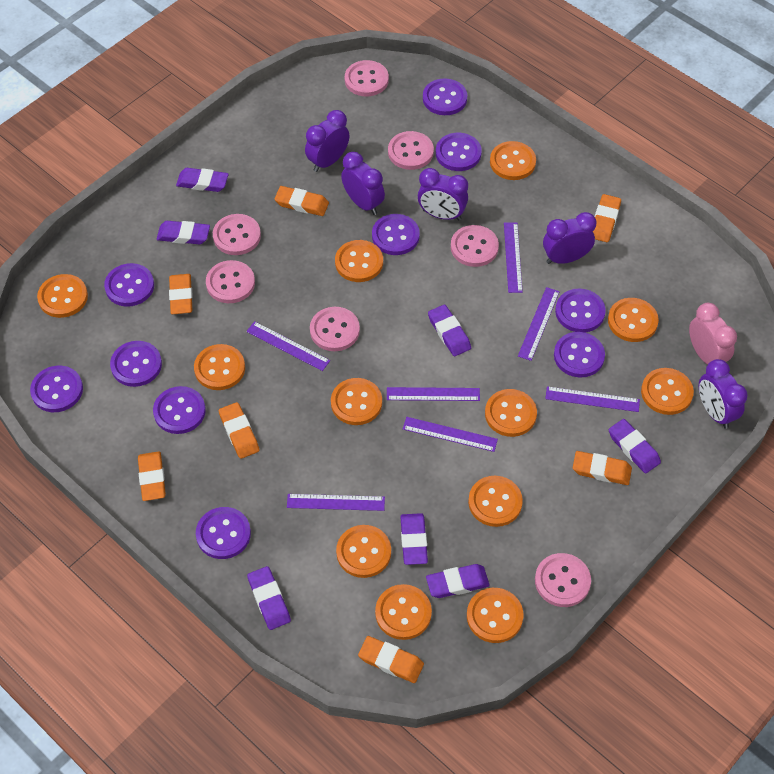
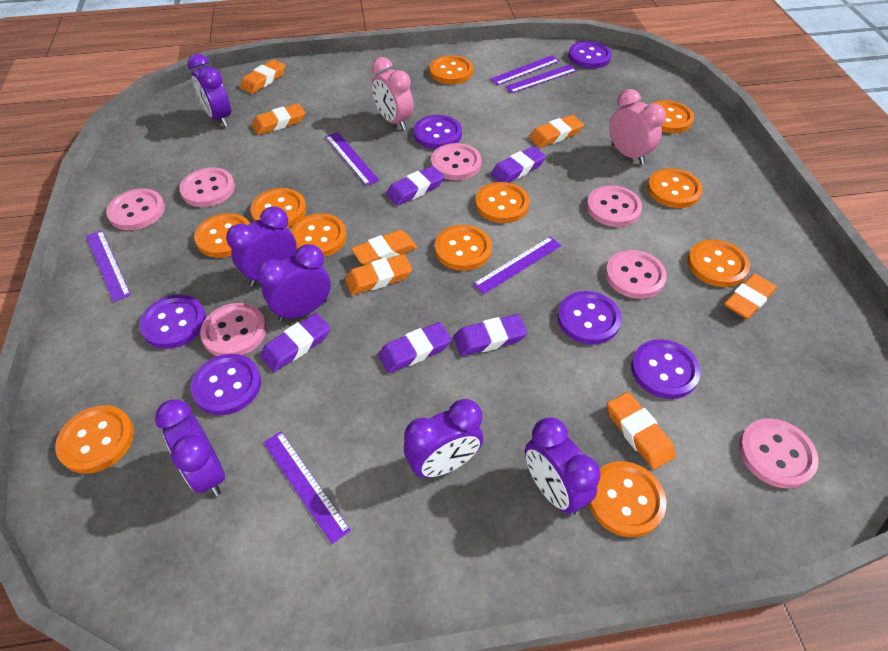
orange button: [37,274,88,318] [194,344,245,390] [331,378,382,425] [335,240,383,282] [336,525,391,578] [375,584,432,640] [467,588,523,643] [468,476,523,527] [485,389,537,437] [490,141,536,180] [608,298,659,342] [641,368,694,415] = 12 -> [55,405,134,474] [194,213,250,258] [250,188,306,228] [290,213,347,257] [430,55,473,84] [435,225,492,271] [475,182,529,223] [589,461,666,537] [647,168,703,208] [651,100,694,133] [688,240,750,287] = 11
pink clock: [689,303,737,365] = 1 -> [371,57,413,130] [609,89,666,165] = 2
purple button: [30,366,83,412] [104,263,154,307] [110,341,162,387] [153,386,206,434] [196,507,251,559] [372,214,420,255] [423,78,467,115] [436,133,482,171] [554,332,605,378] [555,288,606,332] = 10 -> [139,295,206,349] [190,354,261,415] [414,115,462,149] [558,291,622,345] [568,41,612,69] [631,339,701,399] = 6
purple clock: [305,110,349,172] [341,152,385,215] [418,168,468,220] [543,212,597,264] [699,359,748,429] = 5 -> [155,400,225,496] [187,54,231,127] [226,206,297,287] [257,244,331,322] [404,399,484,478] [525,417,600,516] = 6
purple eraser: [157,221,210,244] [176,168,229,192] [247,566,291,630] [400,513,428,565] [426,564,490,598] [428,305,471,356] [609,419,661,474] = 7 -> [260,313,331,372] [378,322,452,373] [386,166,444,206] [454,314,527,356] [491,146,546,183] = 5
purple ruler: [246,321,330,371] [287,494,385,511] [387,387,480,401] [403,417,498,452] [504,222,523,293] [518,287,560,361] [545,386,640,412] = 7 -> [86,230,131,302] [263,431,351,544] [326,132,380,186] [473,237,562,294] [490,55,560,85] [505,64,577,93] = 6

